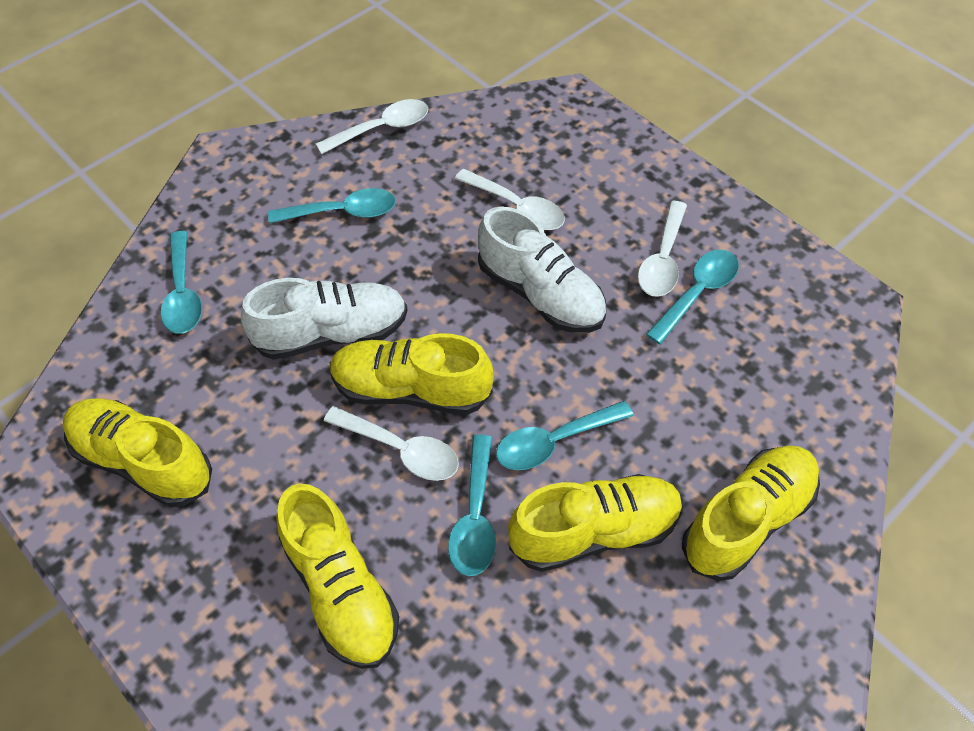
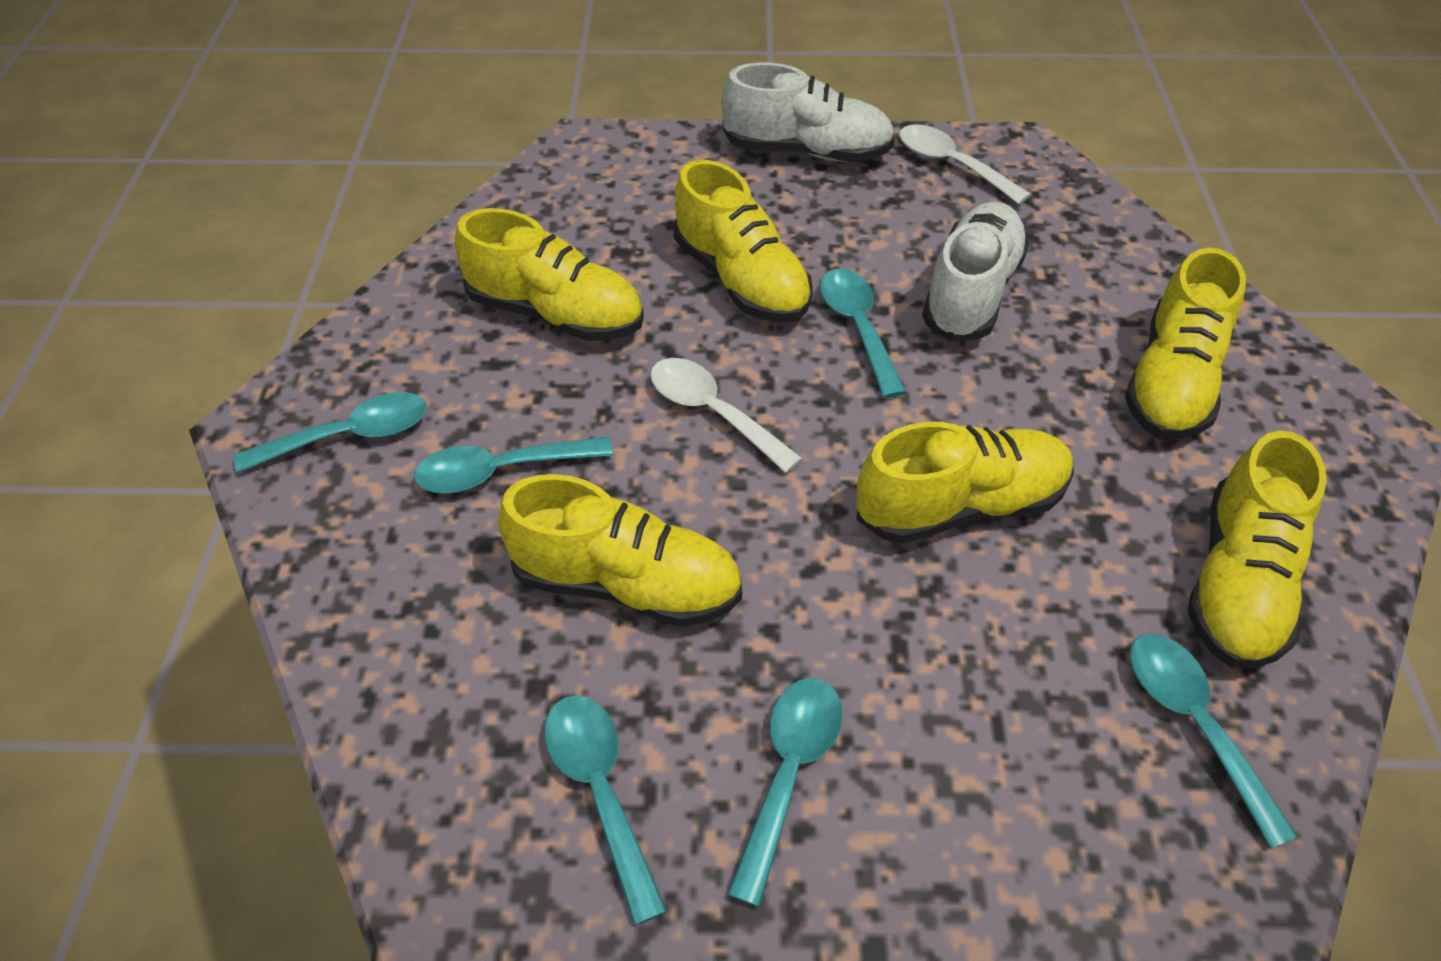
turquoise spoon: [160,231,202,334] [268,188,396,223] [448,435,496,576] [496,401,633,470] [646,250,739,344] = 5 -> [233,392,427,473] [414,437,613,493] [544,695,667,925] [727,678,843,907] [820,269,906,398] [1130,634,1298,849] = 6
white spoon: [316,99,428,154] [324,406,459,481] [455,169,565,230] [638,201,687,297] = 4 -> [650,358,803,473] [899,124,1031,204] = 2
yellow shoe: [63,398,212,507] [276,483,399,669] [330,333,494,415] [508,474,683,572] [682,445,820,581] = 5 -> [455,208,644,341] [498,474,742,627] [674,160,813,323] [856,422,1074,544] [1125,248,1246,440] [1188,430,1327,669] = 6

